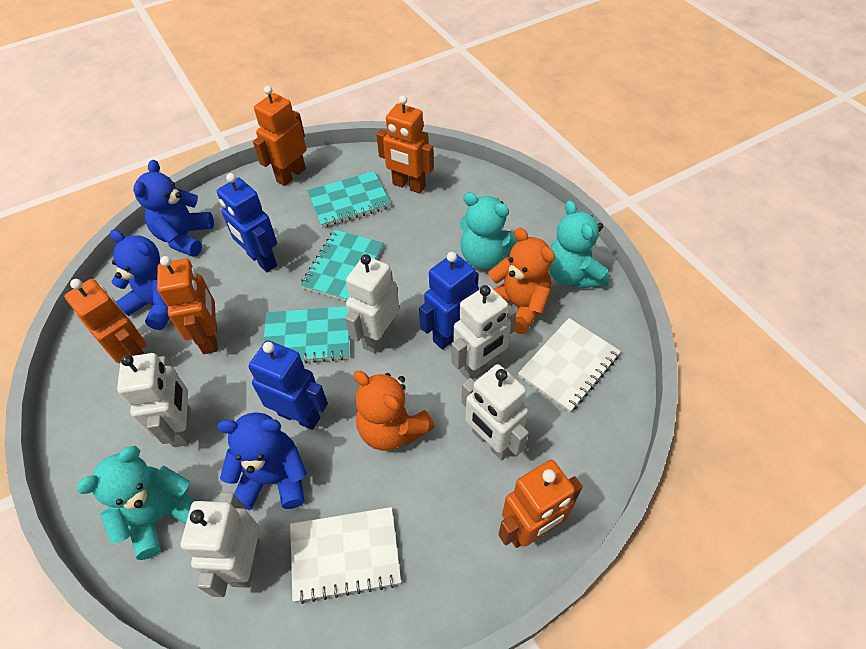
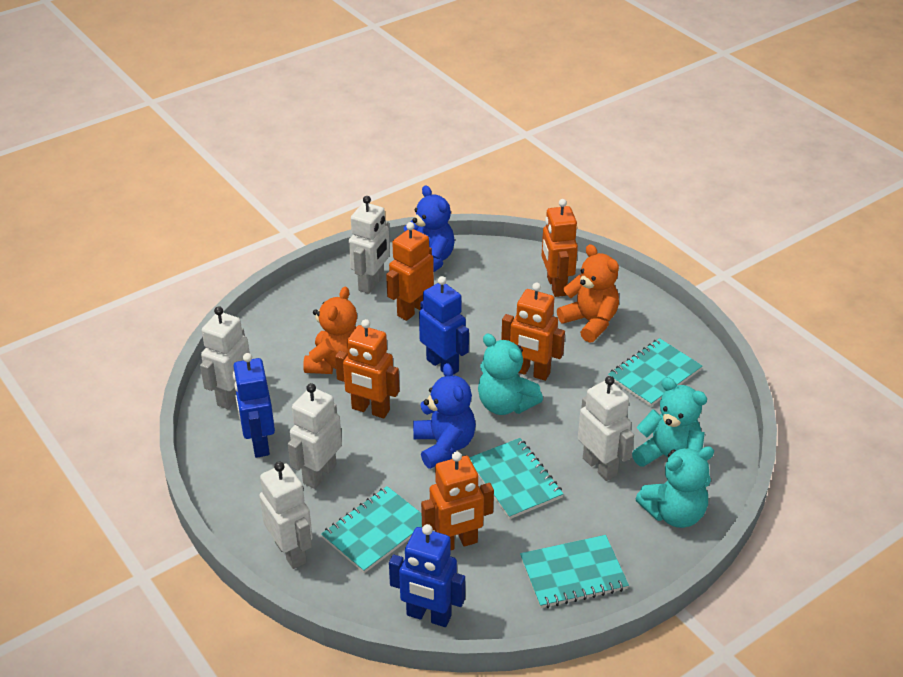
blue teddy bear: [110,230,170,330] [133,160,214,257] [217,413,307,510] = 3 -> [403,185,455,272] [413,363,476,469] = 2
turquoise notebook: [263,306,349,363] [300,229,384,301] [307,171,391,228] = 3 -> [321,486,423,573] [469,438,563,519] [520,535,629,608] [608,338,702,407] = 4
white notebook: [290,507,401,604] [518,318,621,413] = 2 -> none = 0

